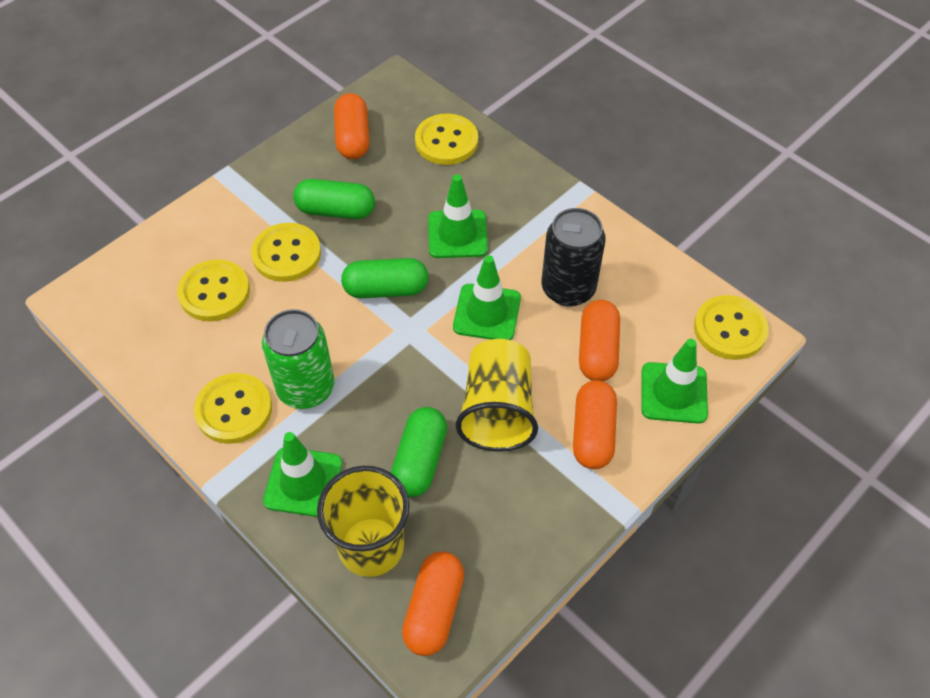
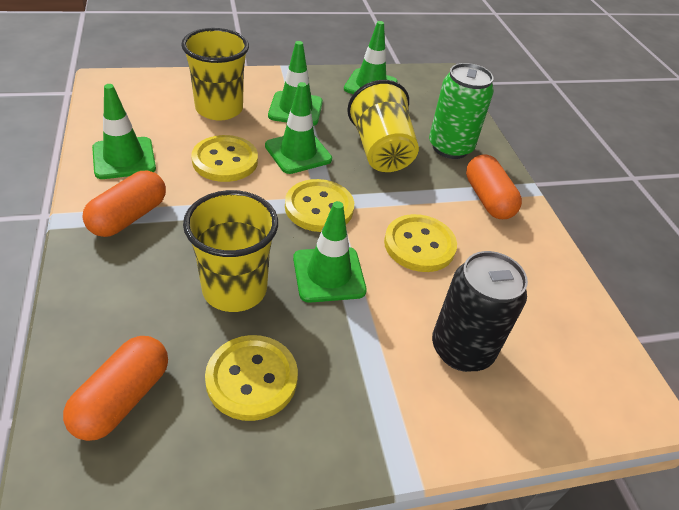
green capsule: [293,179,375,219] [341,258,429,298] [391,407,447,497] = 3 -> none = 0
green traffic cone: [263,432,342,517] [428,174,488,258] [453,255,521,340] [641,339,708,424] = 4 -> [92,84,156,179] [265,82,332,174] [268,41,323,126] [293,201,367,303] [344,21,398,94] = 5
orange capsule: [334,93,370,159] [402,552,464,656] [573,380,617,469] [579,300,620,381] = 4 -> [63,336,168,441] [82,171,166,237] [466,154,522,219] = 3
yellow button: [177,260,250,322] [194,373,272,444] [251,223,321,282] [415,114,478,165] [694,295,769,360] = 5 -> [191,135,258,182] [205,335,298,421] [285,179,354,232] [384,214,457,272] = 4
yellow cup: [317,466,410,577] [456,339,538,452] = 2 -> [181,28,249,121] [183,190,278,312] [347,80,419,172] = 3

